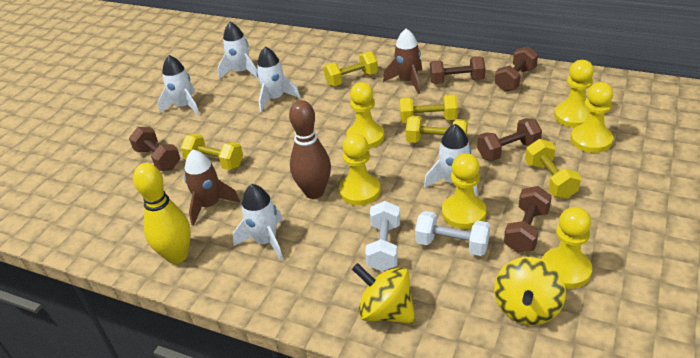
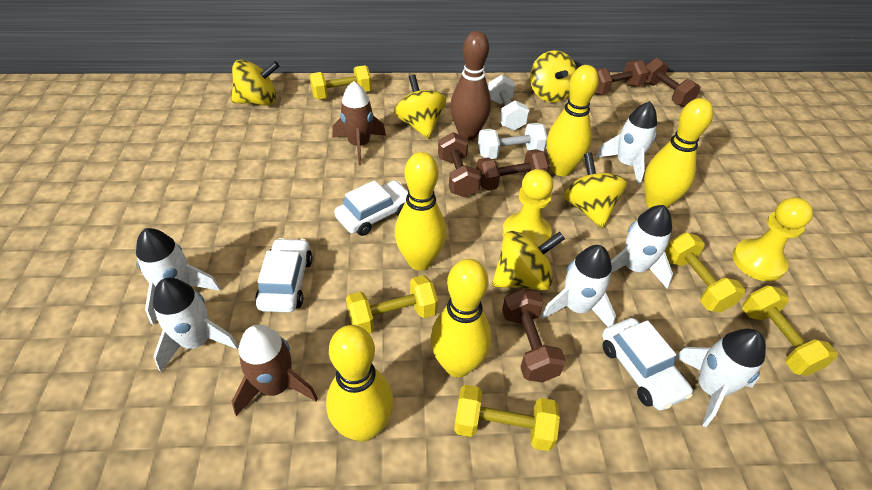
white car: none = 0 -> [255,238,313,312] [334,180,408,236] [602,318,693,411] = 3
white rocket: [158,55,200,116] [218,22,258,79] [233,184,283,261] [256,46,300,113] [424,124,477,196] = 5 -> [136,228,220,325] [153,278,239,372] [541,245,616,327] [596,101,657,185] [611,205,673,289] [675,329,766,427] = 6
yellow bowling pin: [133,163,191,264] = 1 -> [326,325,394,442] [395,152,446,271] [430,259,491,377] [547,65,599,176] [644,98,713,208] = 5
yellow pawn: [339,133,380,205] [346,82,384,149] [442,153,486,229] [542,207,592,289] [554,60,594,128] [571,82,613,153] = 6 -> [502,169,553,246] [732,197,813,281] = 2
yellow spinning top: [352,263,416,324] [494,257,566,325] = 2 -> [231,60,279,106] [394,74,446,139] [492,231,565,291] [530,50,577,103] [563,153,627,228] = 5

